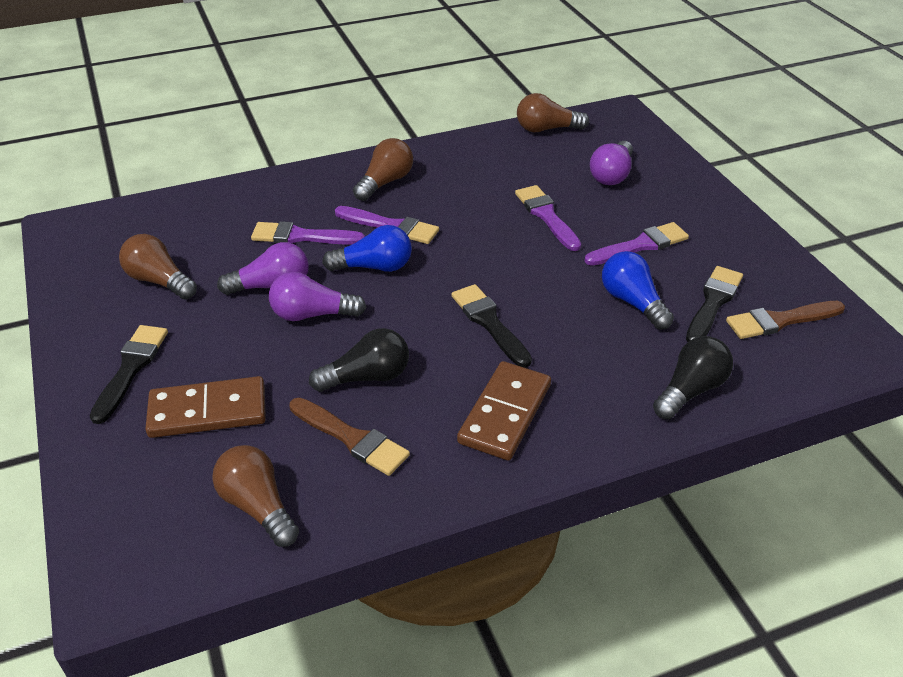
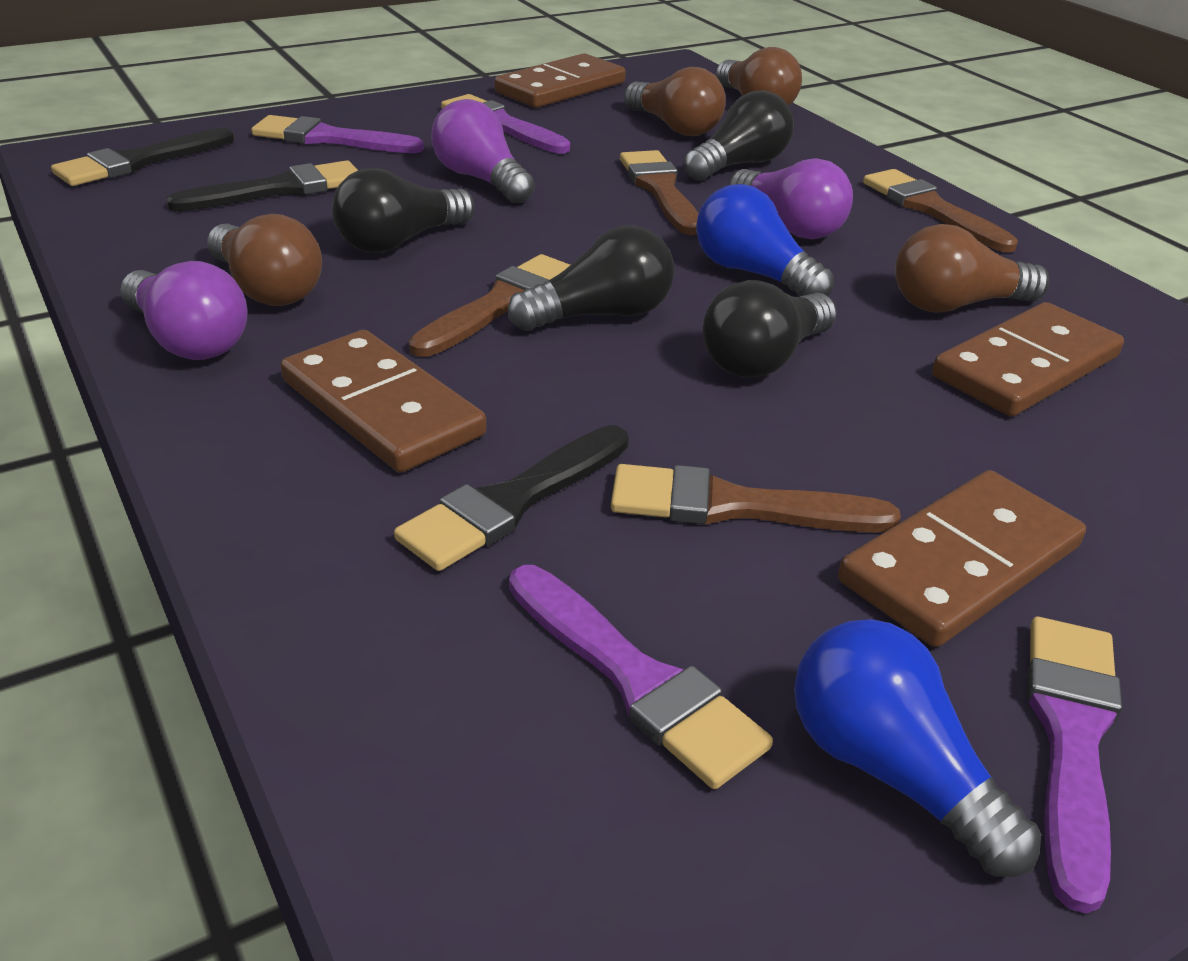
black light bulb: [309,328,409,392] [653,336,733,419] = 2 -> [332,168,475,253] [508,225,674,331] [684,90,794,181] [703,280,837,378] = 4
brown brush: [290,397,410,476] [726,301,845,339] = 2 -> [409,254,570,357] [611,464,901,533] [620,150,699,235] [863,169,1018,253] = 4
brown domino: [145,376,266,438] [457,361,551,461] = 2 -> [280,330,486,472] [495,53,626,108] [838,470,1086,647] [932,302,1124,416] = 4

